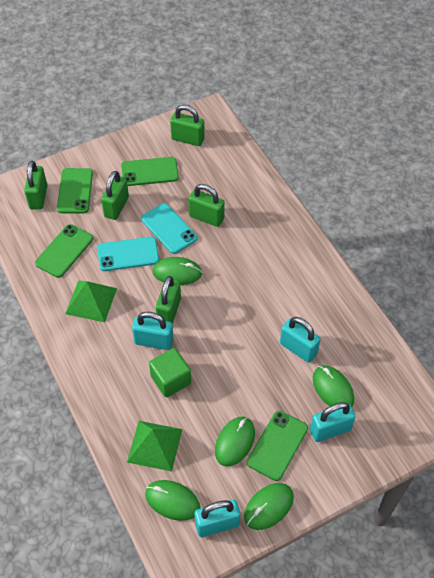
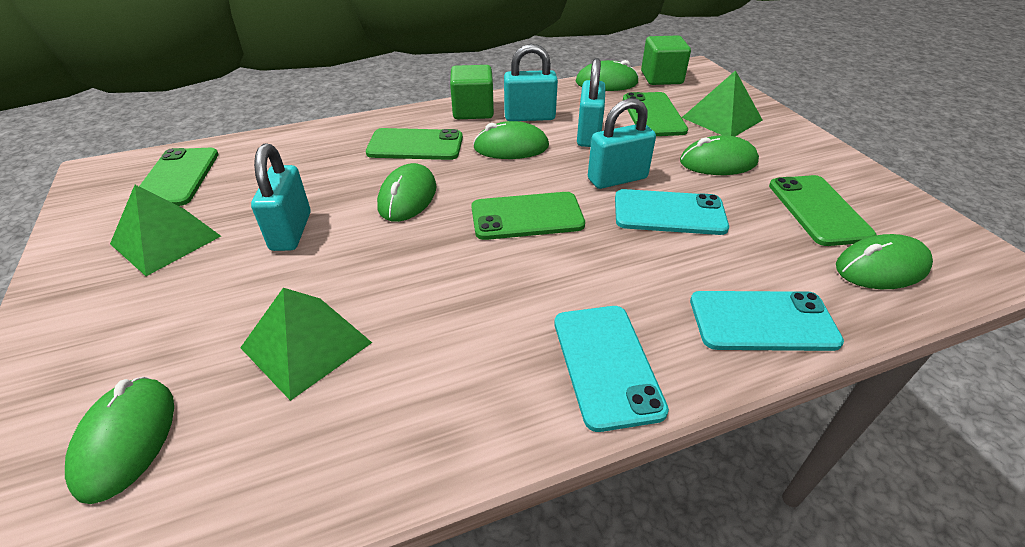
green cube: [149,348,191,397] = 1 -> [450,65,494,119] [641,35,691,85] = 2
green mouse: [145,480,200,521] [152,257,202,285] [215,417,255,467] [244,483,294,530] [313,366,354,407] = 5 -> [65,377,174,504] [377,163,436,222] [473,121,549,159] [576,60,639,91] [680,135,759,175] [836,234,933,289] = 6
green padlock: [24,161,47,210] [101,171,129,220] [156,276,181,324] [170,105,205,146] [188,184,225,227] = 5 -> none = 0
green phone: [35,224,93,278] [57,168,93,213] [121,157,179,186] [247,411,308,481] = 4 -> [139,148,218,206] [366,128,463,160] [471,192,585,240] [623,92,688,136] [769,175,877,246] = 5
green pyramid: [65,281,117,322] [127,421,182,471] = 2 -> [110,185,221,276] [240,288,372,401] [682,70,762,136] = 3
turquoise phone: [97,237,159,271] [141,203,197,254] = 2 -> [554,306,669,432] [615,189,729,235] [690,291,844,351] = 3

